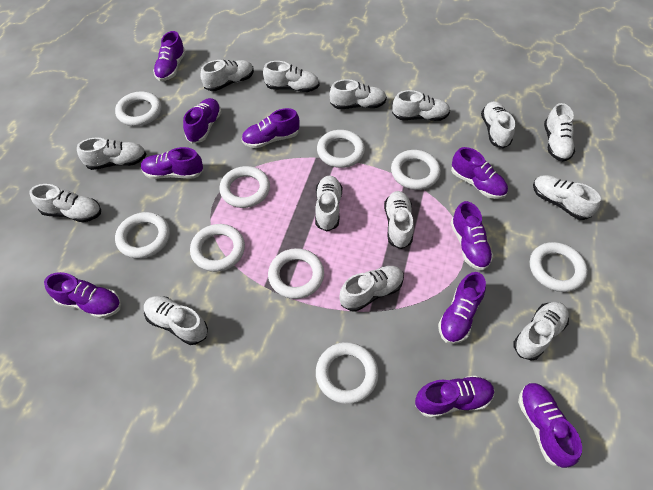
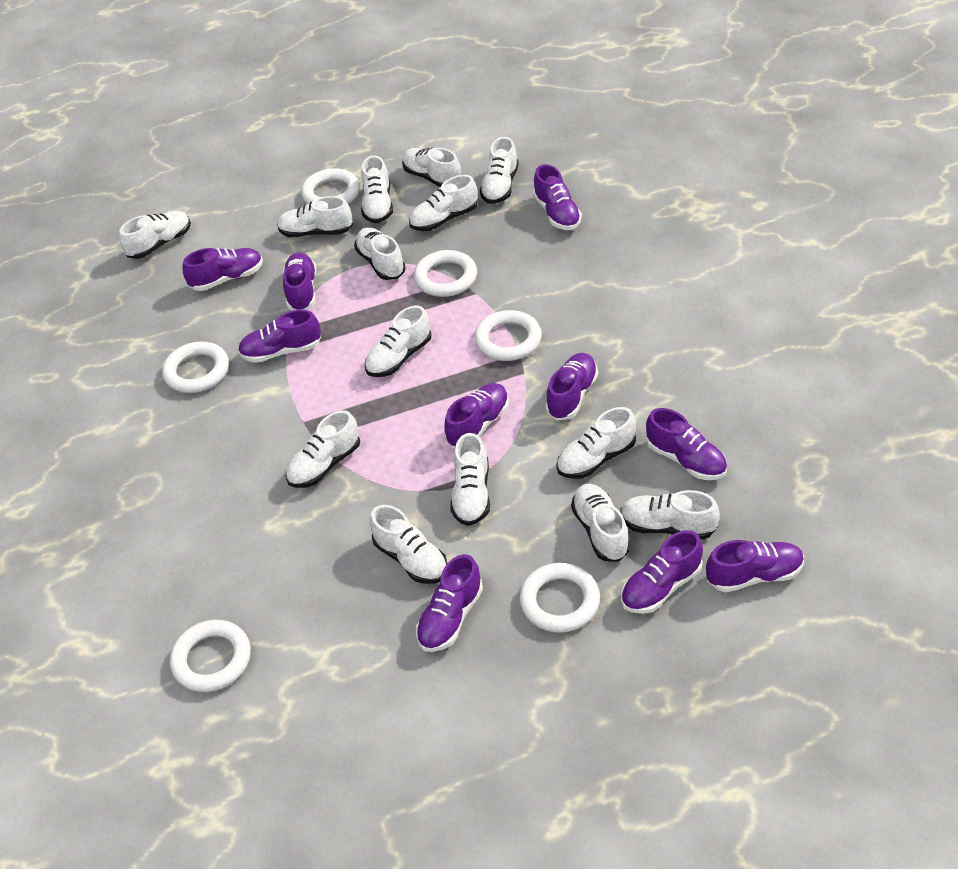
white ring: [115,92,161,126] [115,212,170,259] [190,224,245,272] [219,166,270,208] [268,248,324,299] [316,342,379,404] [317,130,365,168] [391,150,441,190] [530,242,588,292] = 9 -> [162,342,229,393] [170,620,251,692] [301,168,360,204] [414,250,477,297] [475,310,542,361] [520,563,600,633] = 6

